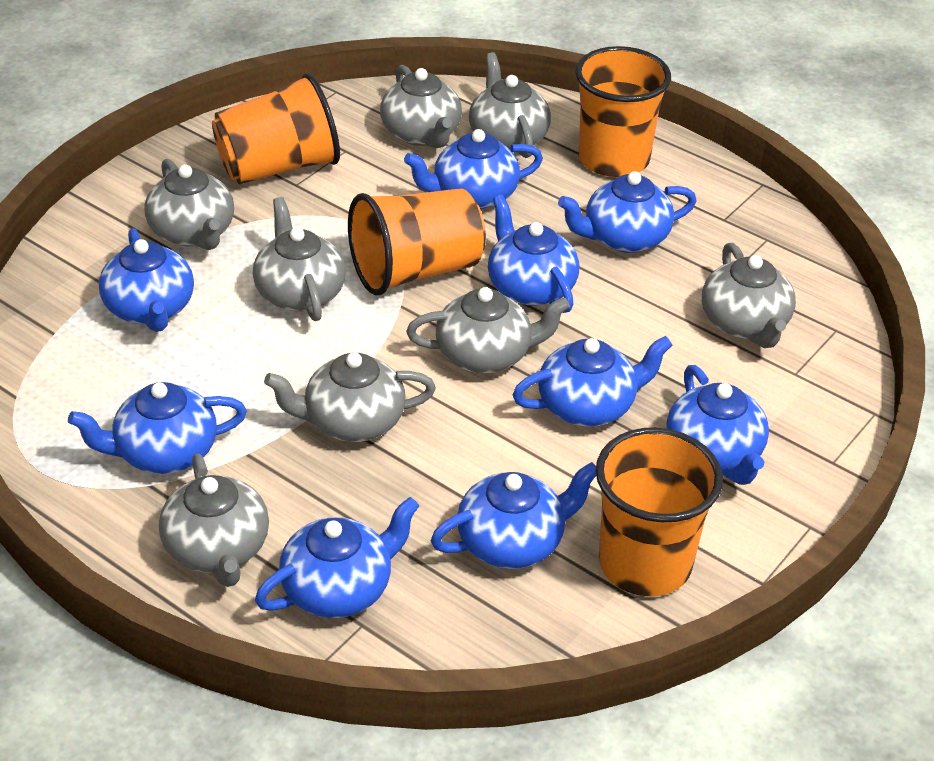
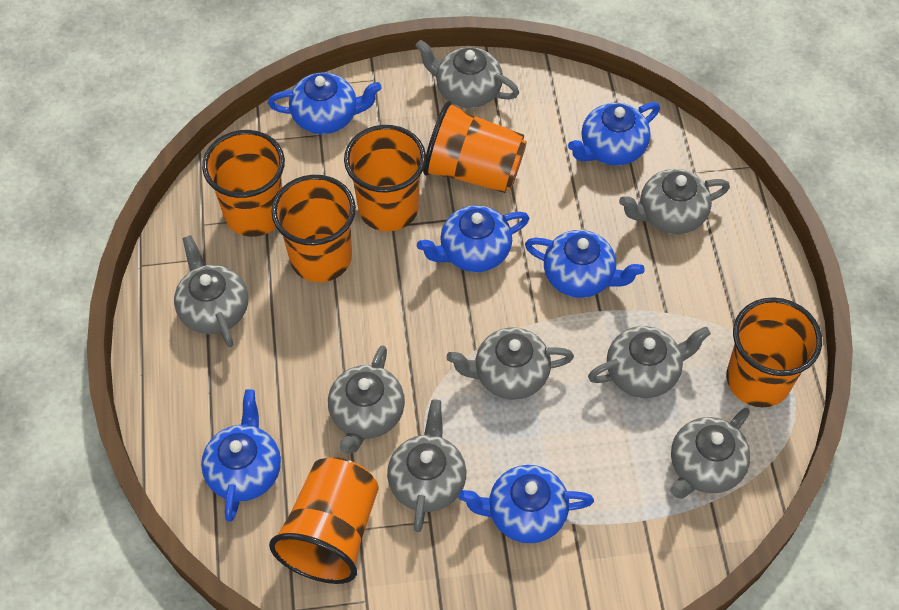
blue teapot: [68,382,247,474] [99,228,194,332] [255,497,419,618] [404,129,543,209] [431,462,596,569] [488,195,579,313] [513,336,672,427] [558,171,697,253] [666,365,769,485] = 9 -> [201,389,281,522] [268,72,382,134] [417,205,529,272] [458,465,594,543] [525,230,645,298] [568,102,660,166] = 6
orange cup: [212,73,340,184] [348,188,486,295] [575,46,671,177] [596,428,723,596] = 4 -> [202,130,285,237] [269,457,378,584] [271,175,356,282] [344,125,426,231] [423,101,527,193] [726,297,822,407] = 6

